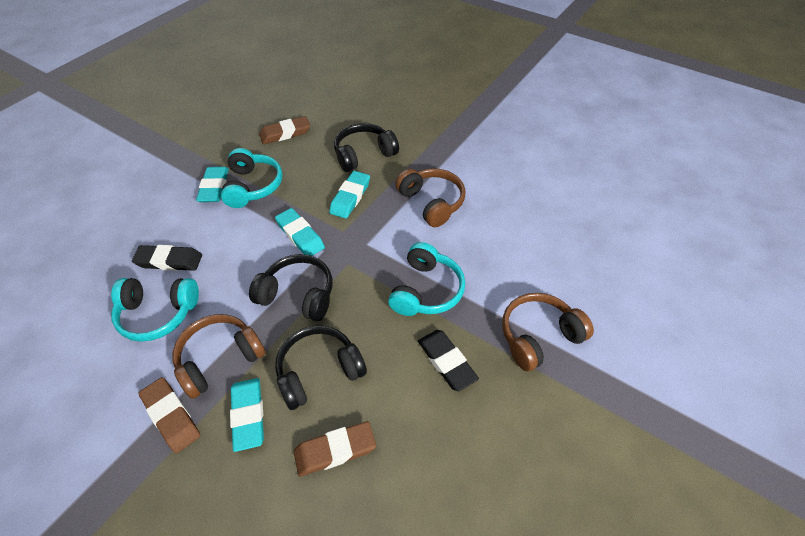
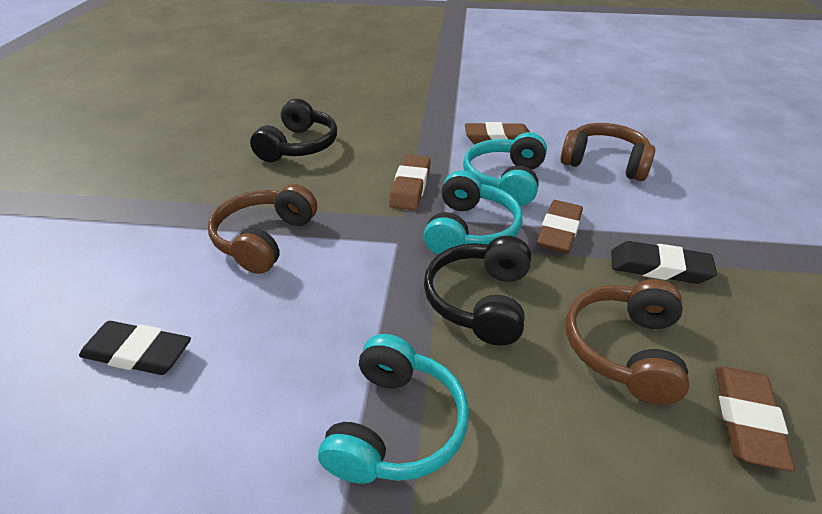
black headphones: [249,254,333,322] [275,325,367,410] [334,123,399,172] = 3 -> [250,99,337,162] [424,236,531,346] = 2
brown eraser: [138,377,200,453] [259,116,310,144] [294,421,376,477] = 3 -> [389,155,431,210] [465,122,530,144] [537,200,583,254] [715,367,795,471] = 4
turquoise eraser: [196,167,229,202] [230,378,264,452] [275,208,325,256] [329,171,370,219] = 4 -> none = 0

